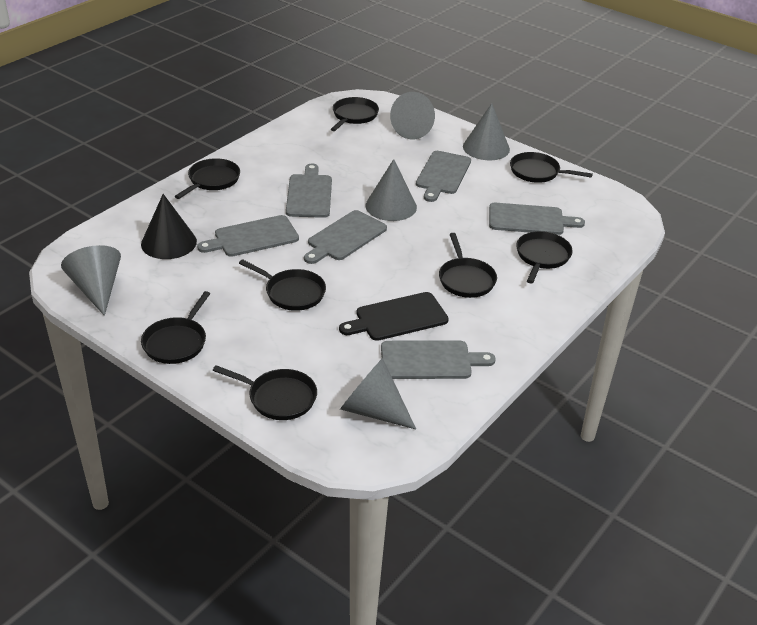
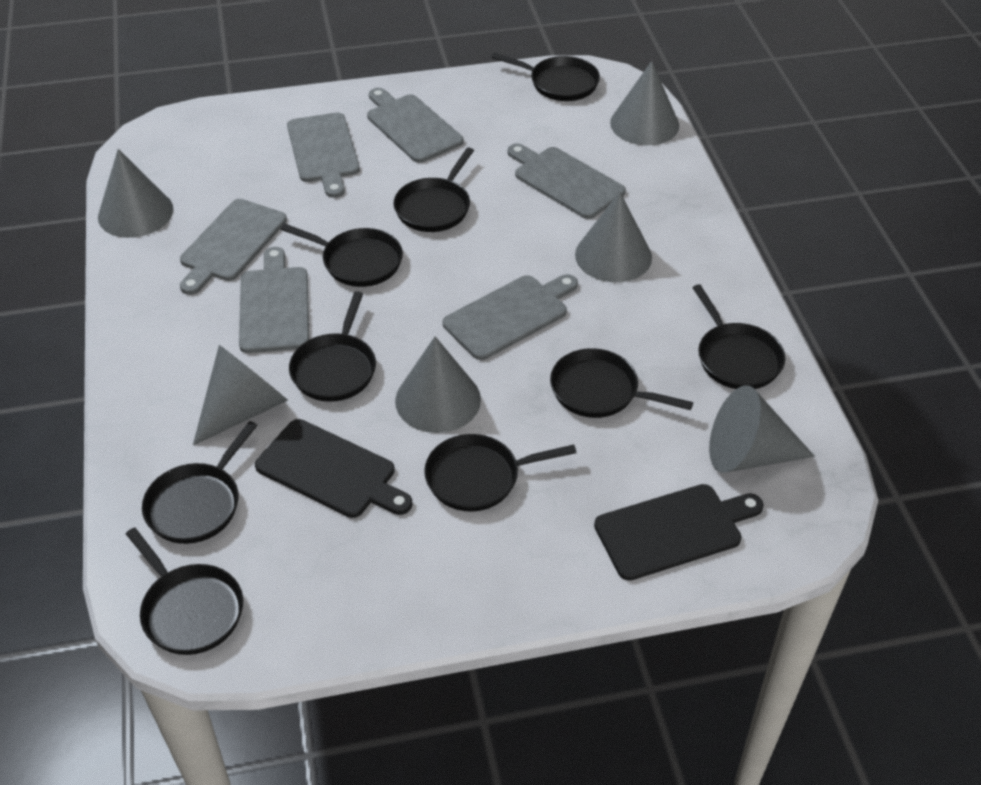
black cone: [141,194,197,259] = 1 -> none = 0
black cutting board: [339,292,449,341] = 1 -> [255,419,412,518] [594,484,764,581] = 2
black pan: [141,291,210,364] [175,158,240,199] [213,365,317,420] [239,259,326,311] [331,97,379,131] [439,233,497,298] [510,152,593,183] [516,231,573,284] = 8 -> [126,527,243,655] [142,421,258,544] [280,223,403,287] [289,291,376,402] [393,147,474,232] [424,434,577,512] [491,53,600,101] [550,348,693,418] [692,284,785,389] = 9
grey cone: [61,245,121,316] [340,358,416,429] [365,159,417,221] [390,92,435,139] [463,103,510,160] = 5 -> [98,149,173,238] [193,345,288,446] [395,336,481,433] [575,192,652,282] [610,61,679,145] [709,386,815,473] = 6

